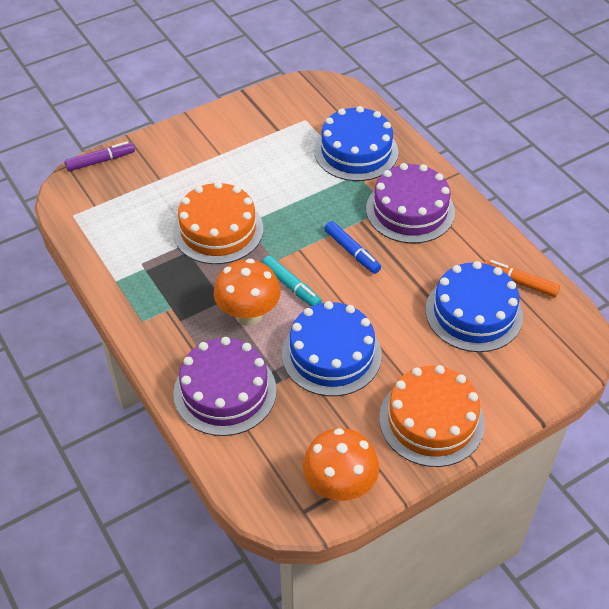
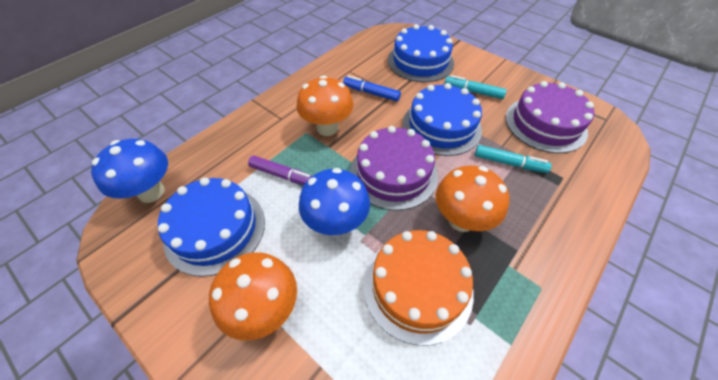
blue mushroom: none = 0 -> [91,139,168,203] [299,168,370,235] = 2
orange cake: [173,181,263,264] [379,365,485,467] = 2 -> [363,230,474,346] = 1
orange marker: [484,260,560,297] = 1 -> none = 0
orange mushroom: [214,259,281,326] [303,428,379,501] = 2 -> [209,252,297,340] [297,75,353,136] [436,165,509,232] = 3
turquoise marker: [262,256,322,307] = 1 -> [444,75,507,99] [475,145,552,173] = 2

